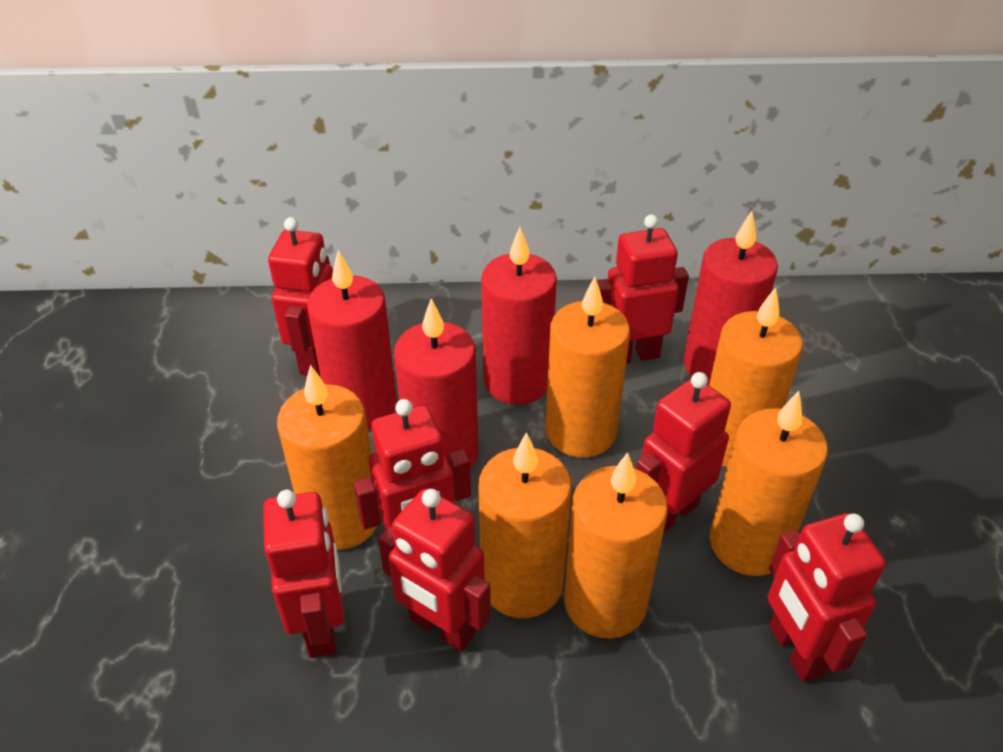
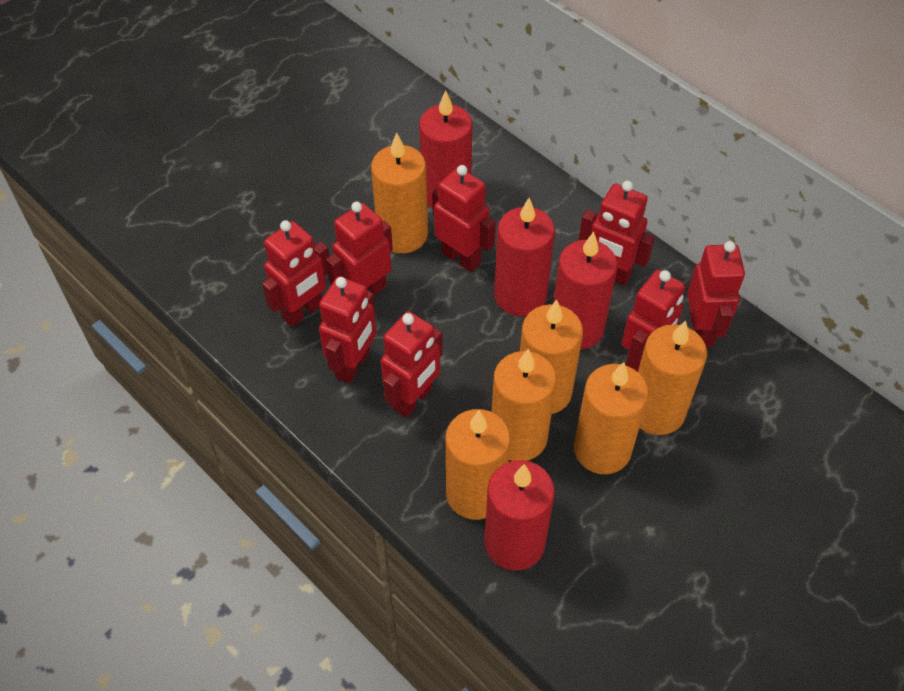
red robot: [263,490,344,658] [268,217,333,376] [353,399,471,530] [378,489,491,651] [597,214,689,364] [636,372,731,533] [768,513,886,682] = 7 -> [262,220,329,327] [319,276,376,383] [326,202,393,295] [381,311,443,418] [432,165,496,272] [579,181,655,286] [622,270,685,372] [687,241,745,348] = 8

